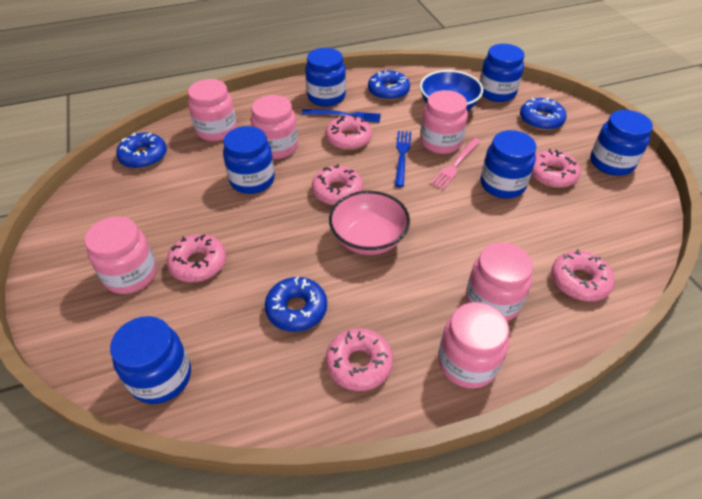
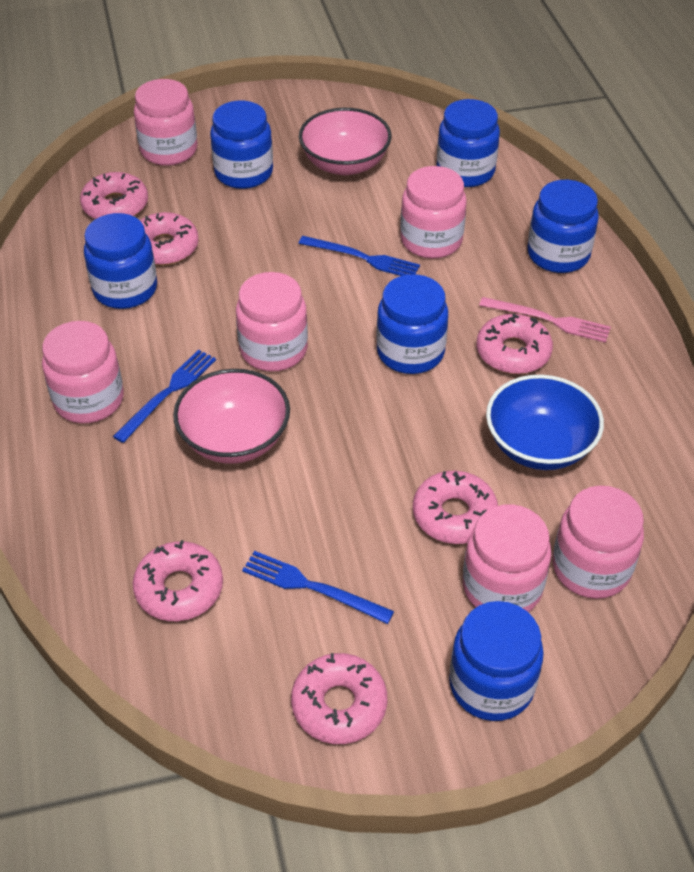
blue donut: [116,132,167,169] [265,277,327,332] [368,70,410,100] [520,98,567,130] = 4 -> none = 0
blue fork: [302,109,381,123] [395,131,411,187] = 2 -> [113,350,216,443] [242,551,394,624] [298,236,420,276] = 3
pink bowl: [329,191,410,255] = 1 -> [173,369,290,464] [299,108,392,175] = 2

